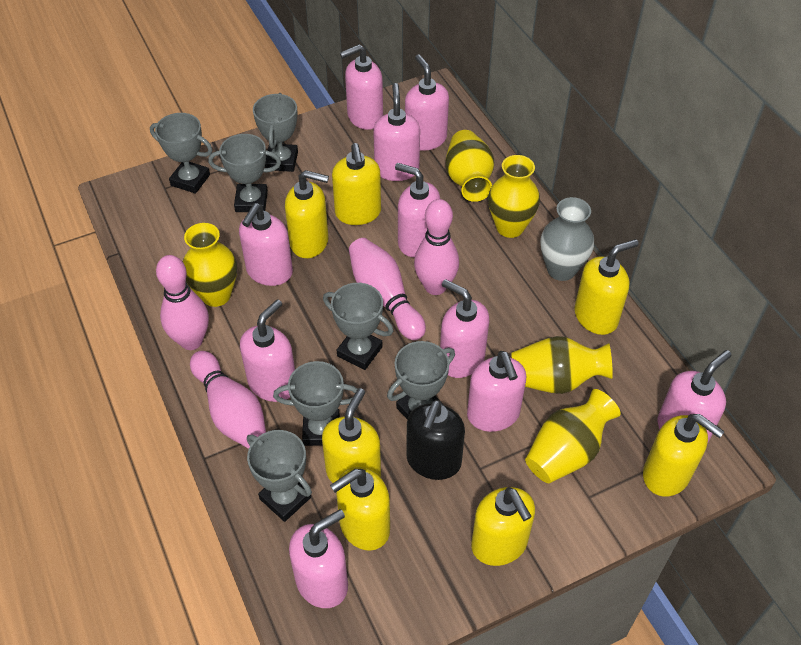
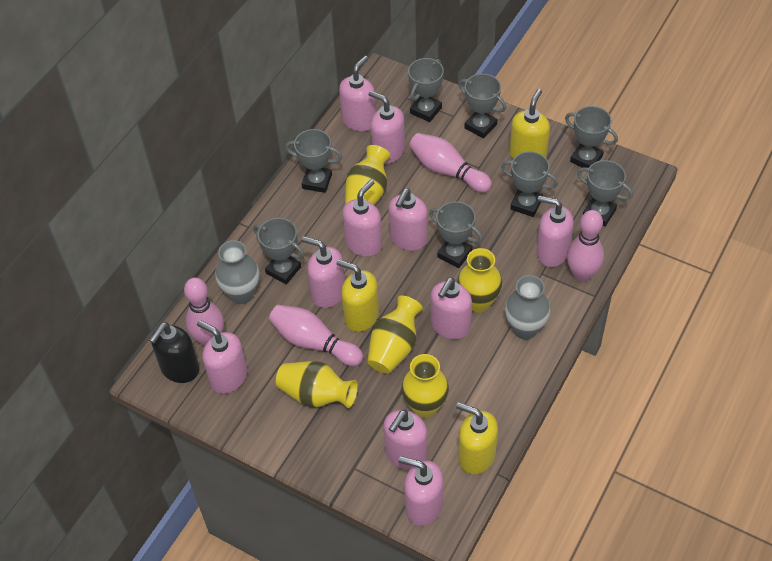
grey trophy: [150,113,213,194] [208,134,281,212] [247,430,312,522] [253,93,298,172] [273,361,358,446] [323,283,394,370] [387,341,455,420] = 7 -> [253,218,305,284] [285,129,342,193] [408,58,444,122] [429,201,483,268] [459,74,507,138] [501,151,558,217] [565,106,618,168] [577,160,633,227] = 8
grey vase: [540,197,594,281] = 1 -> [215,240,259,304] [505,275,550,340] = 2
yellow soap dispenser: [285,170,329,258] [322,388,381,483] [330,467,390,551] [332,143,381,225] [471,487,535,566] [574,239,639,335] [643,414,725,497] = 7 -> [336,259,379,332] [456,402,498,474] [510,89,550,159] = 3

